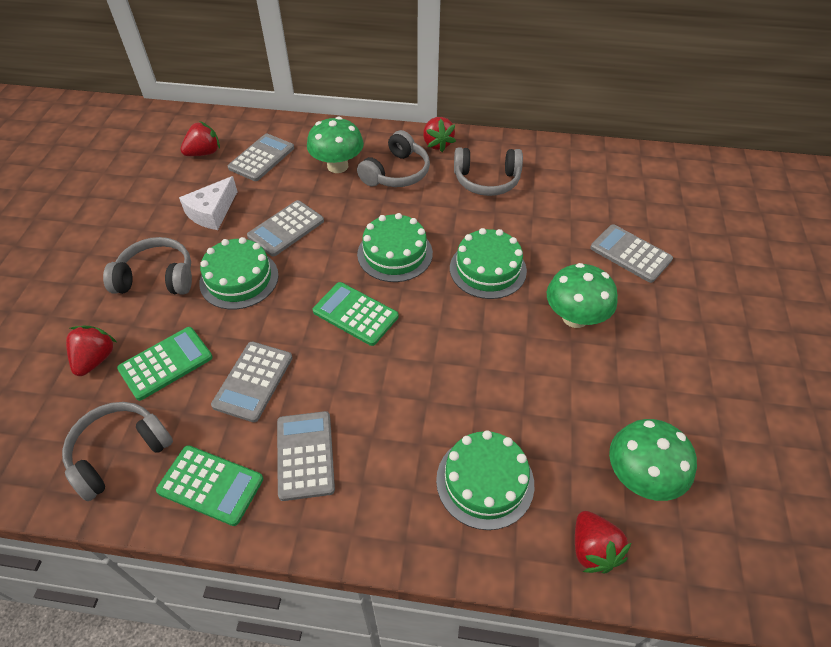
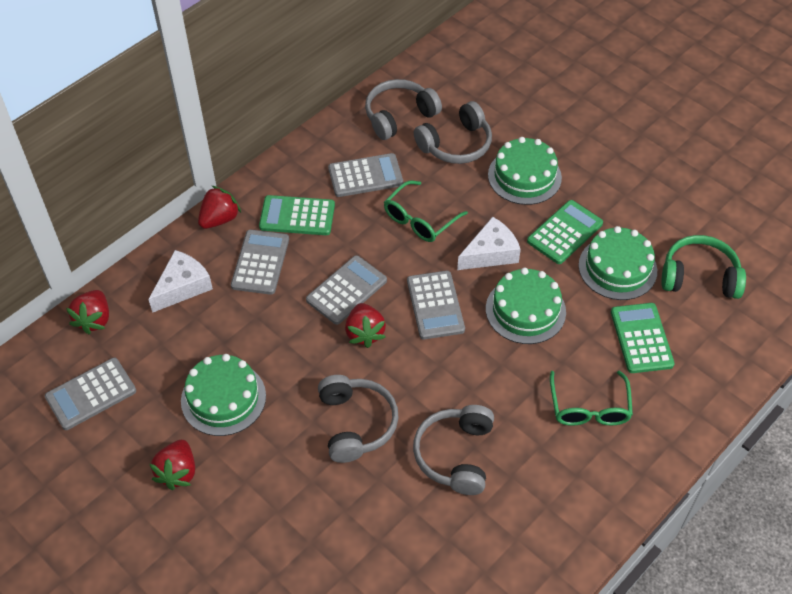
green glasses: none = 0 -> [384,180,468,242] [550,371,633,426] = 2
green headphones: none = 0 -> [661,235,746,299] = 1
green mushroom: [307,117,364,173] [547,263,618,328] [609,419,697,501] = 3 -> none = 0
white cheese: [179,176,238,230] = 1 -> [148,250,213,313] [457,217,521,270] = 2

